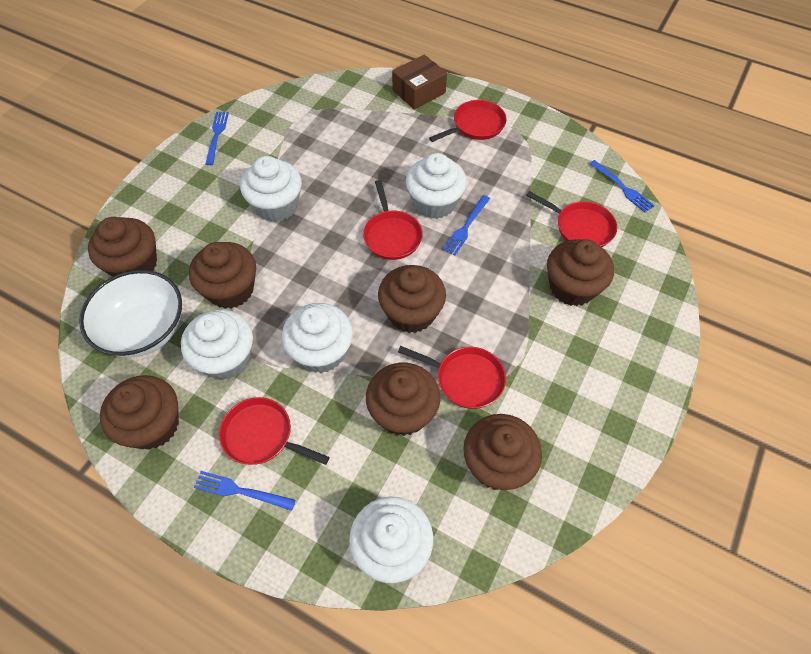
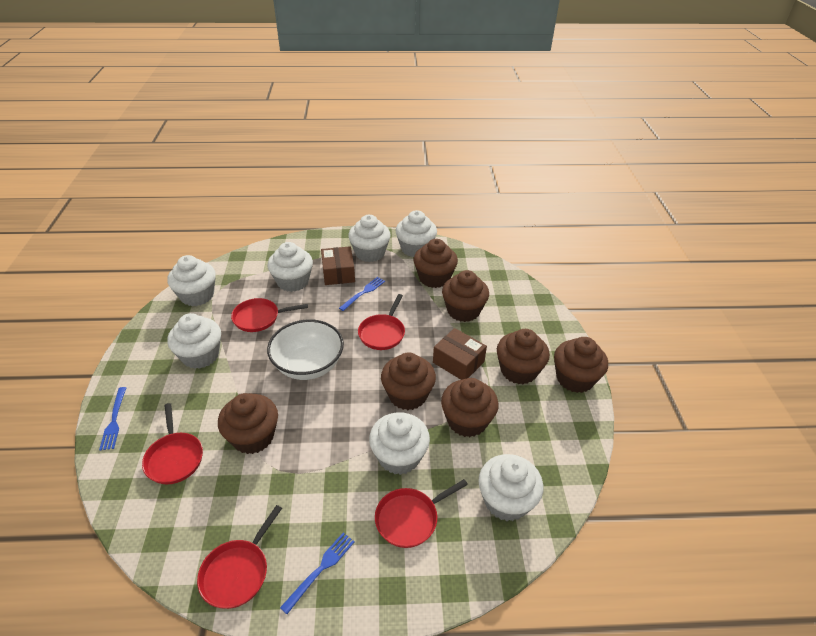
blue fork: [194,471,295,511] [205,112,229,165] [443,195,490,255] [590,160,655,212] = 4 -> [99,387,126,450] [280,533,355,614] [339,277,385,311] = 3
brown box: [392,54,447,110] = 1 -> [321,246,355,285] [433,328,487,380] = 2
white cupcake: [181,310,253,380] [240,156,302,222] [282,303,353,373] [349,496,433,583] [406,153,467,219] = 5 -> [167,255,216,306] [167,313,221,369] [267,242,313,292] [348,215,391,262] [369,412,430,475] [396,210,437,257] [478,454,543,521] = 7

